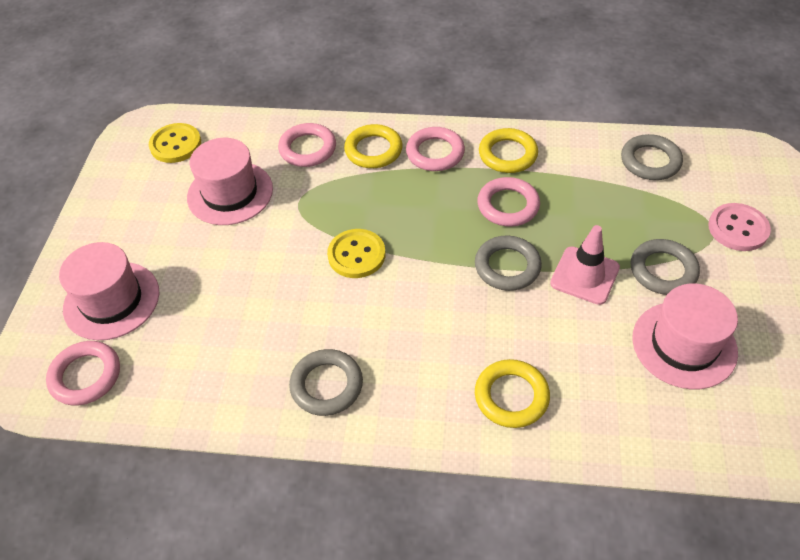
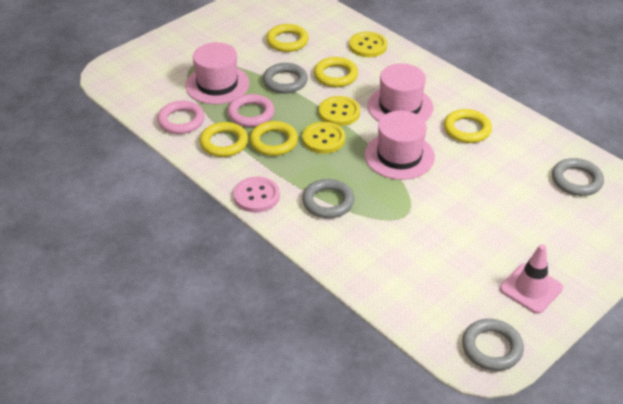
pink ring: [46,341,120,406] [278,123,336,167] [406,127,465,171] [477,177,540,227] = 4 -> [157,101,205,134] [228,94,274,127] = 2
yellow button: [149,123,201,163] [327,229,385,278] = 2 -> [302,122,345,154] [319,96,360,126] [349,32,387,57] = 3
yellow ring: [344,124,403,168] [475,359,550,428] [479,128,538,173] = 3 -> [200,122,248,157] [250,121,298,156] [266,24,309,52] [314,57,358,87] [444,109,492,143] = 5

